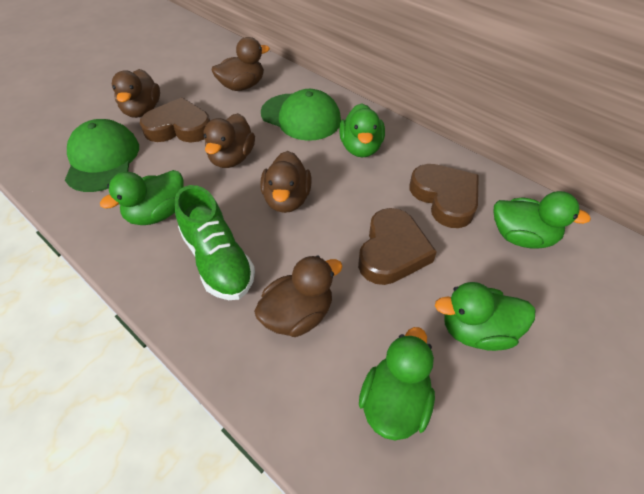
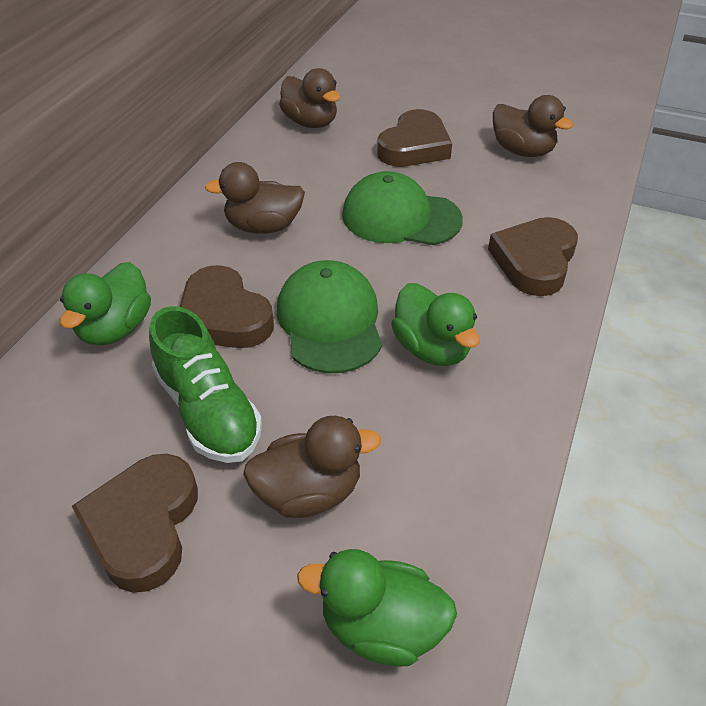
brown duck: [112,69,160,118] [203,113,255,168] [212,37,270,91] [254,255,343,337] [260,151,312,213] = 5 -> [205,162,305,234] [243,416,381,518] [279,68,340,128] [493,95,573,157] = 4
brown heart: [140,97,210,142] [358,208,437,285] [410,164,479,228] = 3 -> [72,454,198,593] [180,265,274,348] [377,109,452,167] [488,217,578,296] = 4
green duck: [100,170,183,225] [339,103,385,158] [359,327,435,440] [435,282,536,351] [494,191,591,249] = 5 -> [60,262,151,345] [297,549,457,667] [391,283,480,366] = 3

